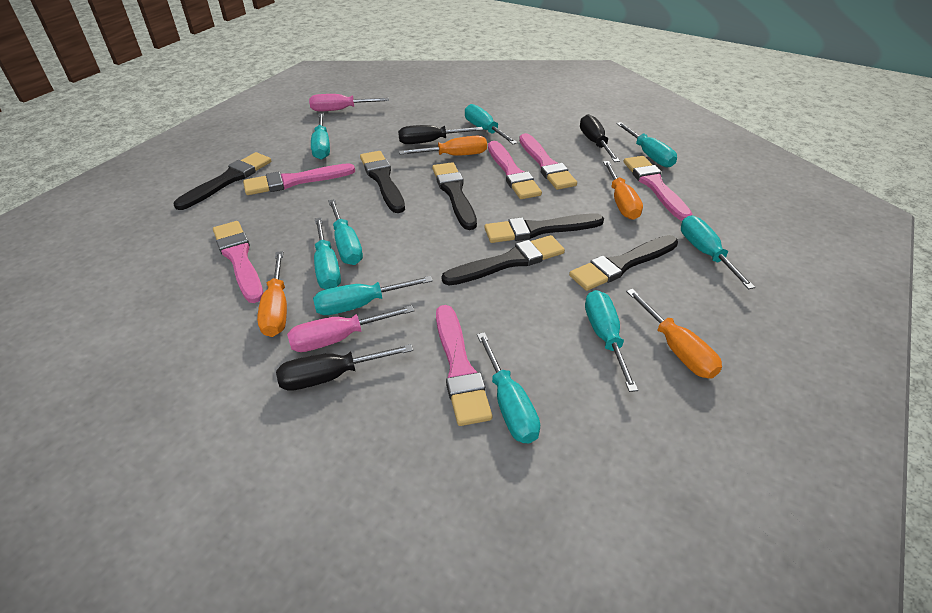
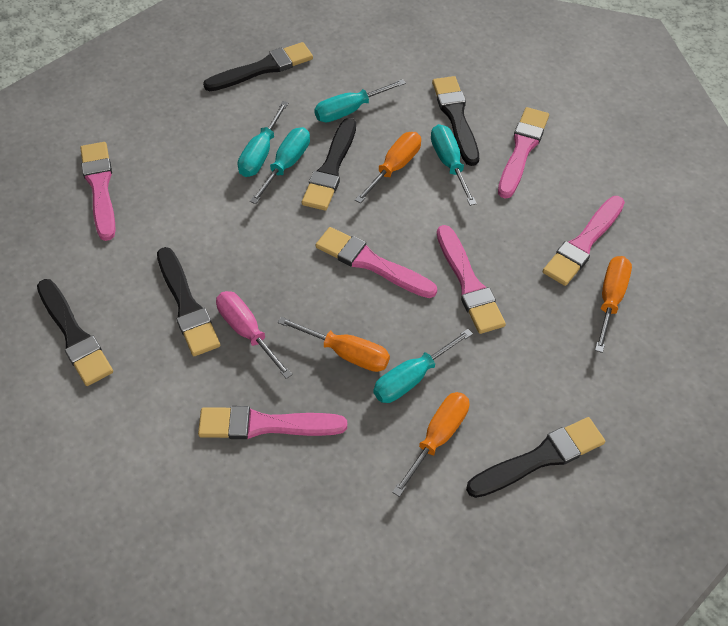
black screwdriver: [276,344,413,391] [398,125,483,144] [580,114,620,162] = 3 -> none = 0
pink screwdriver: [287,305,414,352] [309,94,389,111] = 2 -> [216,291,293,379] = 1
turquoise screwdriver: [311,113,330,160] [313,276,433,315] [314,218,341,289] [328,199,363,265] [465,104,518,144] [477,332,540,443] [585,290,638,392] [616,122,677,167] [681,216,755,289] = 9 -> [238,101,288,177] [250,127,310,204] [314,79,406,123] [374,329,473,403] [431,124,477,206] = 5

